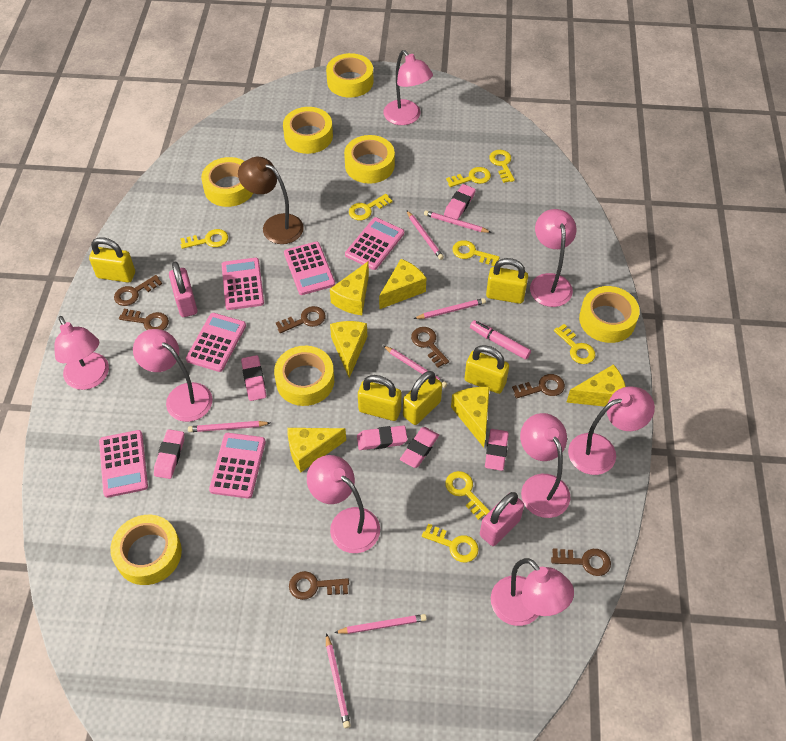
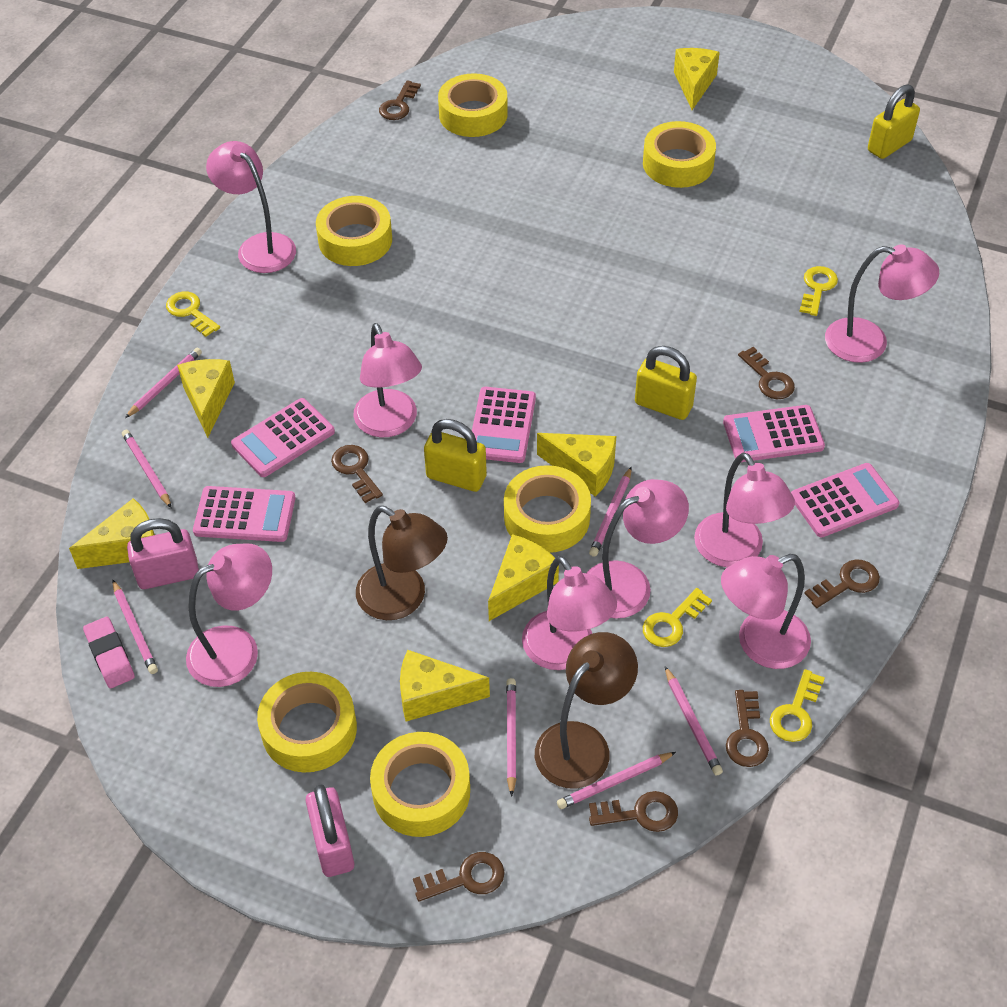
brown lamp: [238,157,304,244] = 1 -> [356,506,448,620] [535,632,638,789] = 2
pink calculator: [99,430,148,498] [186,313,246,372] [209,433,266,499] [222,258,264,310] [284,241,335,295] [345,217,404,270] = 6 -> [193,486,296,542] [231,398,335,477] [472,387,536,463] [723,405,825,462] [791,463,899,537] = 5
pink eraser: [154,429,184,479] [241,355,266,401] [357,426,408,450] [400,427,439,468] [444,184,476,220] [485,429,509,471] = 6 -> [83,617,135,688] = 1
pink marker: [470,320,531,360] = 1 -> none = 0
yellow key: [180,229,228,249] [349,194,392,220] [422,524,479,562] [445,471,490,520] [446,167,491,187] [452,240,500,266] [489,150,515,183] [554,324,596,364] = 8 -> [166,291,220,337] [643,588,712,647] [770,669,825,742] [799,266,838,316] = 4
yellow padlock: [89,237,135,283] [358,375,401,421] [403,371,442,425] [464,345,509,394] [486,258,528,304] = 5 -> [424,419,487,492] [635,346,697,420] [868,84,920,159] = 3
yellow tape: [110,515,182,585] [201,157,253,207] [274,346,334,406] [283,107,333,154] [326,53,373,98] [344,135,395,184] [579,286,640,343] = 7 -> [257,672,357,772] [316,196,392,266] [370,732,470,837] [438,73,508,137] [504,465,591,553] [643,121,716,188] = 6

